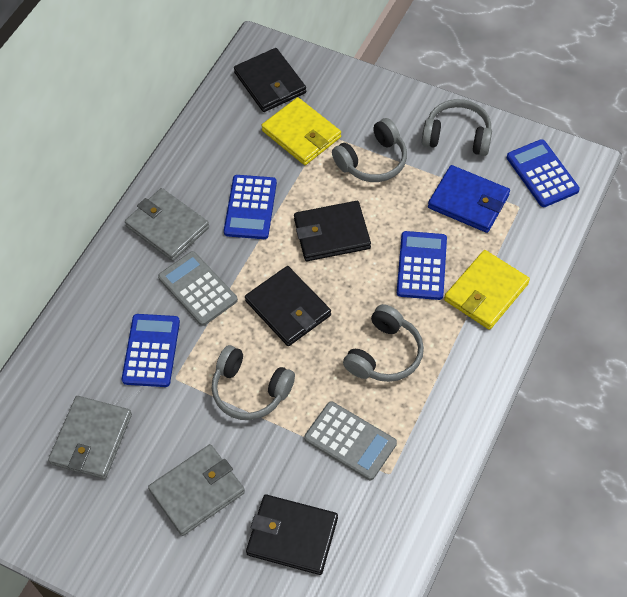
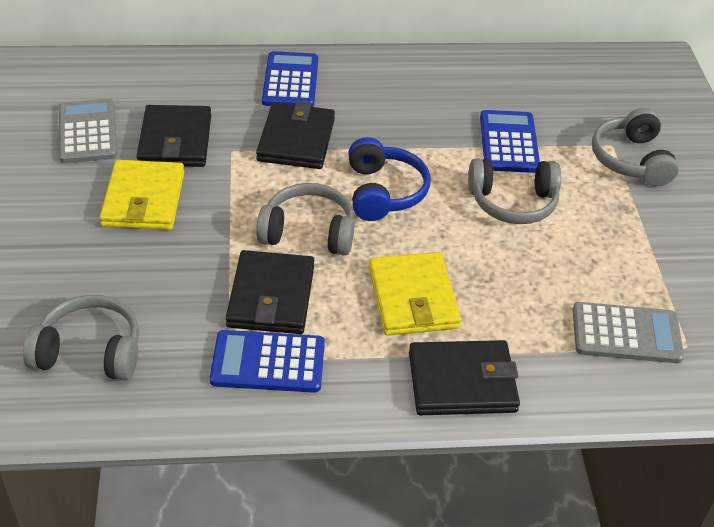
blue calculator: [122,314,180,387] [224,175,277,239] [397,231,447,300] [507,139,580,207] = 4 -> [210,330,325,393] [262,51,318,107] [480,110,540,173] = 3
blue headphones: none = 0 -> [348,137,430,221] = 1
blue wallet: [428,165,510,233] = 1 -> none = 0
grey wallet: [48,396,132,479] [125,188,209,261] [148,444,245,536] = 3 -> none = 0

